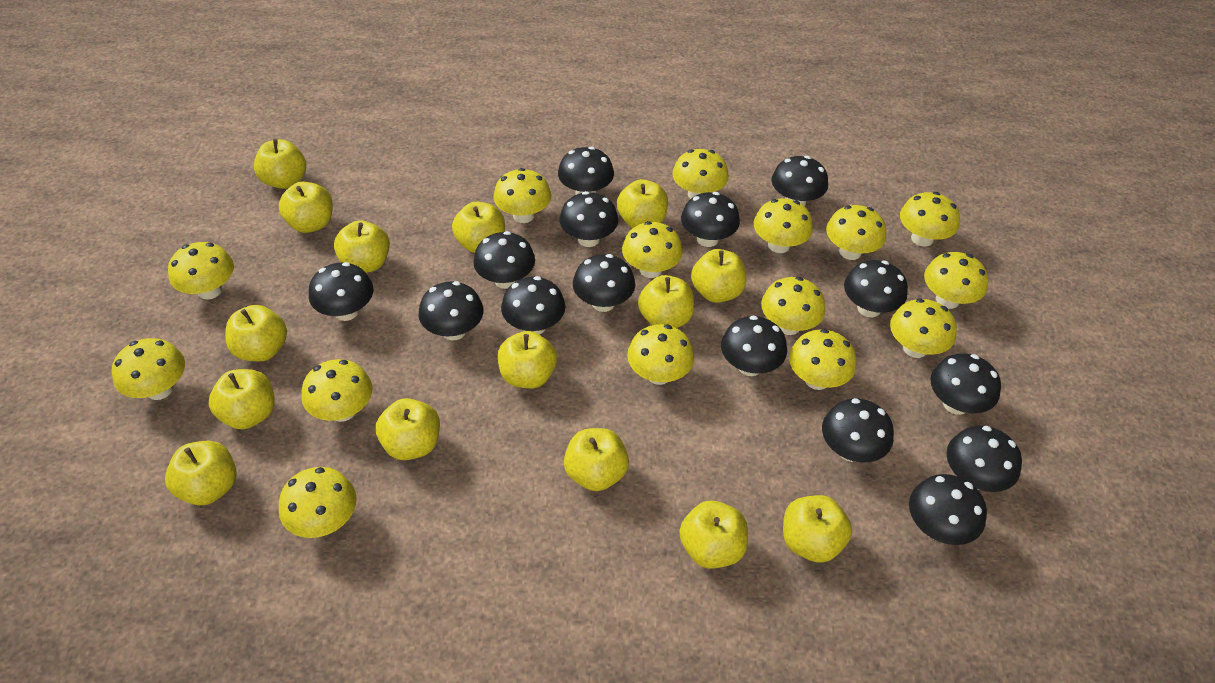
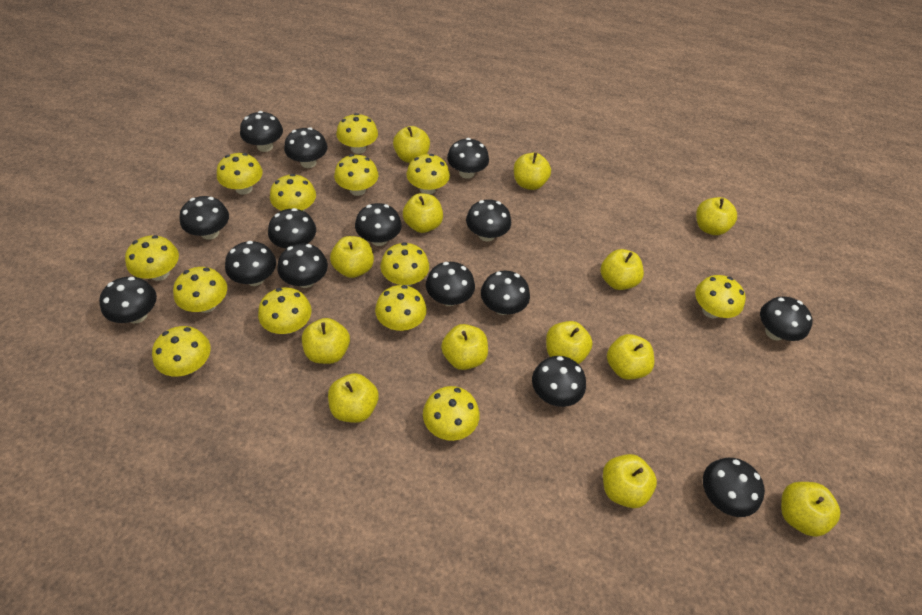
yellow apple: [165,441,237,505] [209,369,275,429] [225,305,287,361] [254,139,306,189] [279,182,333,233] [334,221,390,273] [376,398,440,460] [452,202,505,253] [498,331,557,388] [564,428,629,491] [617,179,668,228] [638,275,694,328] [680,501,748,569] [691,249,746,303] [783,495,852,563] = 15 -> [302,318,350,364] [328,373,379,423] [330,236,374,278] [393,126,430,163] [403,193,443,233] [441,324,488,370] [514,153,551,190] [546,321,593,364] [601,249,644,290] [603,454,657,508] [607,334,654,380] [696,197,737,235] [781,482,840,537] = 13
yellow mushroom: [112,338,185,400] [168,242,234,300] [279,467,357,538] [301,359,372,422] [493,168,551,223] [622,221,683,278] [627,324,694,385] [672,149,729,199] [754,198,813,253] [761,277,825,335] [789,329,856,390] [826,205,886,260] [890,299,957,358] [900,192,960,247] [924,252,988,309] = 15 -> [125,235,179,281] [152,326,210,377] [173,267,227,313] [217,153,263,195] [258,288,312,334] [270,174,316,211] [334,154,378,196] [336,113,378,154] [375,285,427,331] [381,242,429,286] [406,154,450,195] [423,386,480,441] [695,275,746,319] = 13

